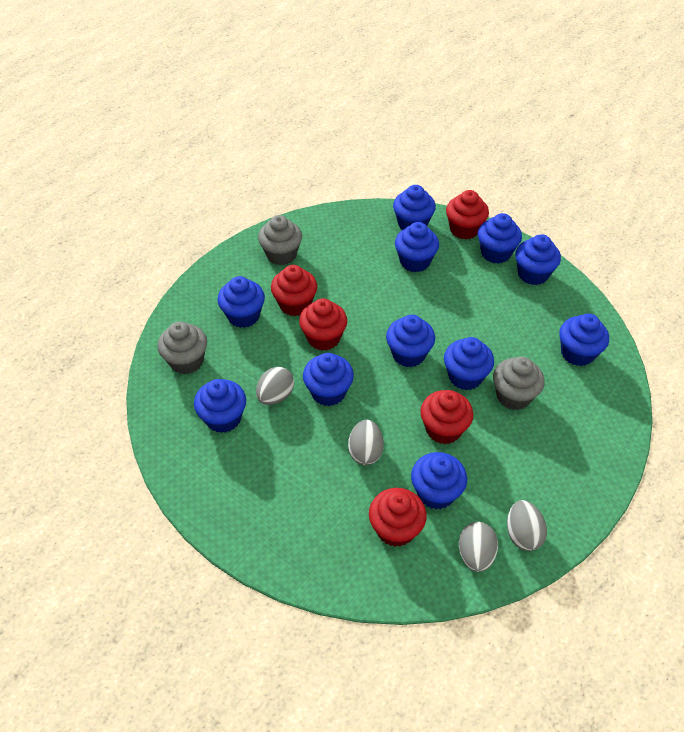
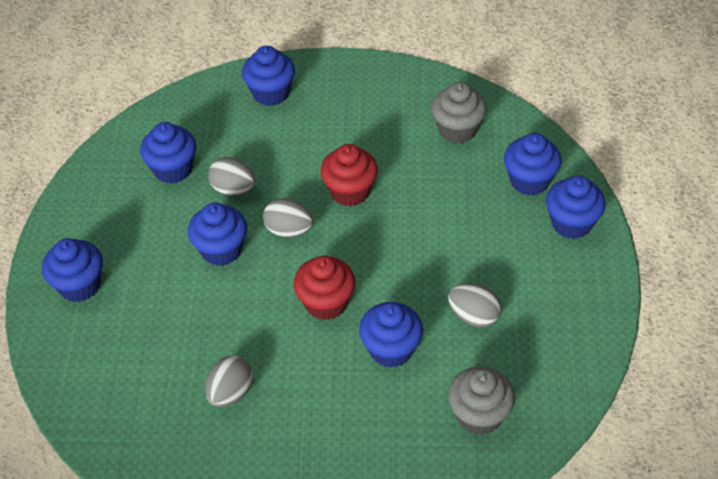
blue cupcake: [194,379,246,433] [217,276,265,328] [303,353,354,406] [386,315,435,367] [393,185,436,230] [395,222,439,272] [411,452,467,509] [444,337,494,390] [478,213,522,263] [515,234,561,285] [559,314,609,366] = 11 -> [42,238,103,302] [140,122,196,184] [188,203,247,266] [242,46,295,106] [359,302,423,368] [504,133,561,195] [546,175,606,239] = 7
grey cupcake: [157,321,207,374] [258,215,302,265] [493,357,544,410] = 3 -> [431,82,487,144] [448,366,515,435] = 2
red cupcake: [271,265,317,316] [299,298,347,351] [369,488,427,547] [420,390,473,444] [446,190,489,240] = 5 -> [293,256,355,320] [320,144,378,206] = 2

